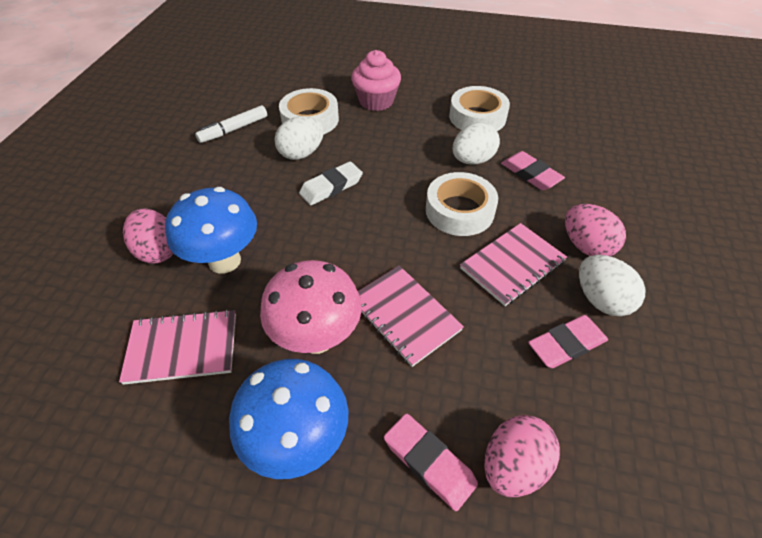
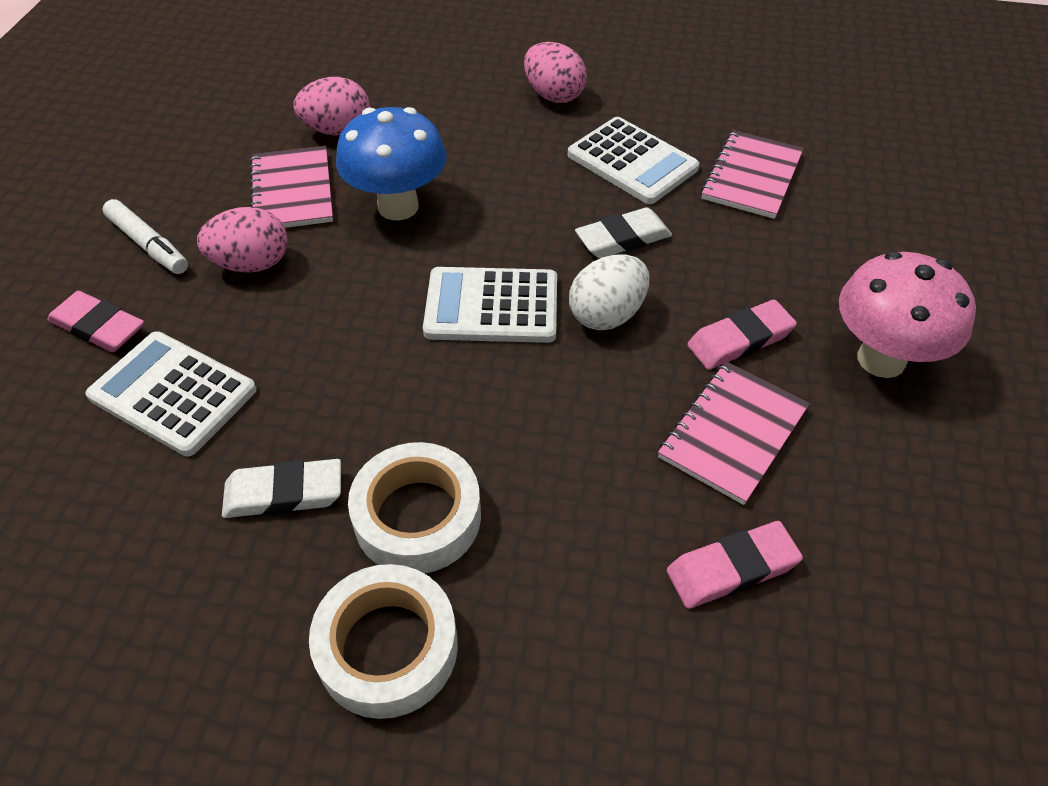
blue mushroom: [165,187,257,274] [229,359,349,479] = 2 -> [336,107,447,220] = 1
pink cupcake: [351,50,401,111] = 1 -> none = 0
white calculator: none = 0 -> [85,331,256,456] [423,267,557,343] [568,117,699,204] = 3
white egg: [274,116,324,160] [453,122,500,165] [579,255,646,316] = 3 -> [569,254,649,330] = 1
white eraser: [299,161,363,205] = 1 -> [222,459,341,518] [575,207,672,258] = 2
white tape: [279,88,339,134] [426,172,498,236] [449,86,510,131] = 3 -> [309,564,458,719] [348,442,481,574] = 2

